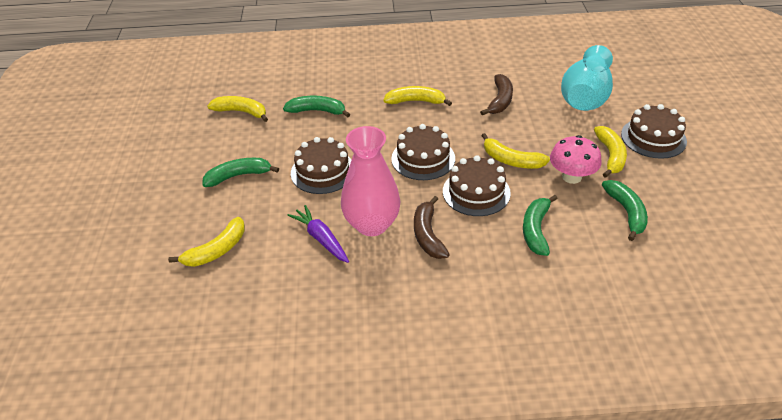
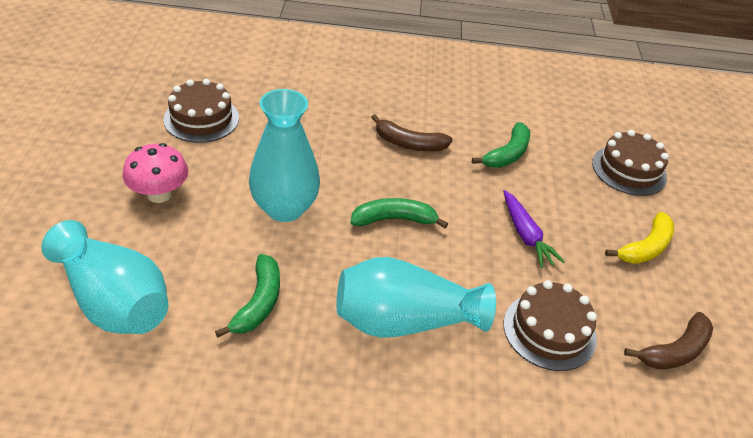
brown cake: [291,137,351,194] [391,124,455,180] [443,155,511,216] [621,104,687,159] = 4 -> [163,79,239,143] [503,280,597,371] [592,130,669,196] = 3
green banana: [202,158,279,187] [283,96,350,118] [523,195,558,256] [602,180,648,241] = 4 -> [215,254,280,338] [350,198,448,228] [472,122,530,168] = 3
pink vase: [341,126,400,236] = 1 -> none = 0
turquoise vase: [561,45,613,111] = 1 -> [41,220,168,334] [249,89,320,222] [336,257,496,338] = 3
yellow banana: [168,217,245,267] [207,96,268,122] [383,86,452,106] [481,133,550,169] [594,126,627,178] = 5 -> [605,212,674,264] = 1

